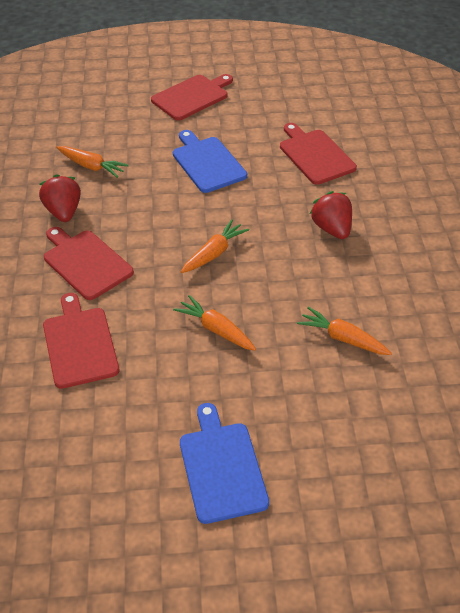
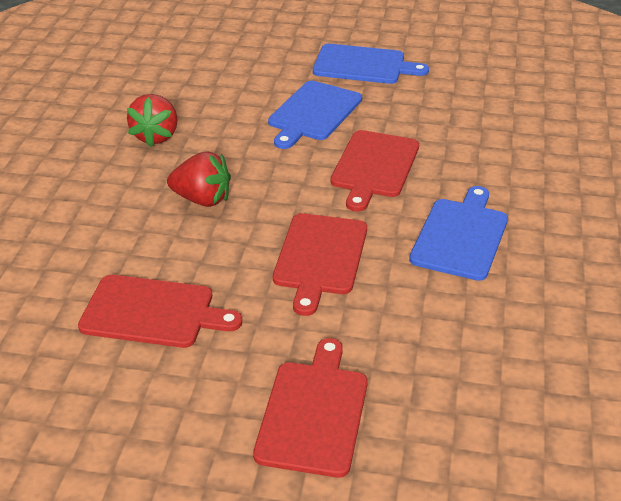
blue cutting board: [173,130,247,193] [180,403,269,524] = 2 -> [268,81,362,149] [313,44,429,84] [409,186,508,281] = 3
orange carrot: [56,146,129,178] [173,295,256,351] [181,220,249,273] [297,307,392,355] = 4 -> none = 0

